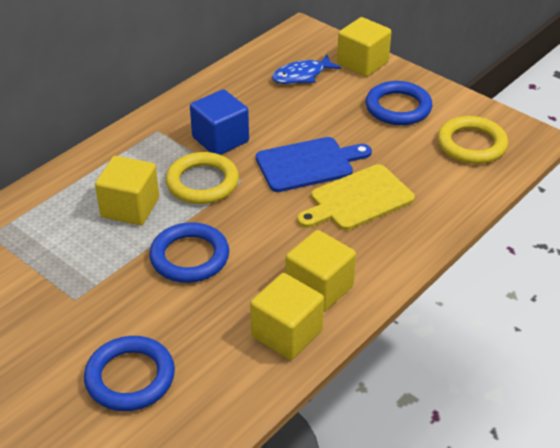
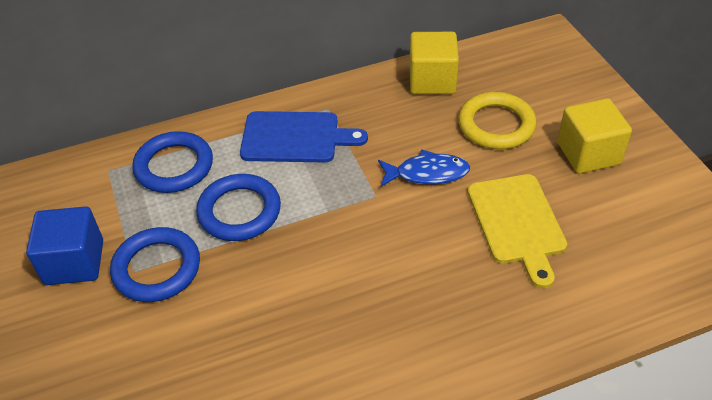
yellow cube: [95,156,159,225] [250,273,324,360] [286,230,356,312] [337,17,391,77] = 4 -> [409,32,459,94] [557,98,632,174] = 2
yellow ring: [166,152,239,204] [438,116,508,164] = 2 -> [458,92,537,149] = 1

